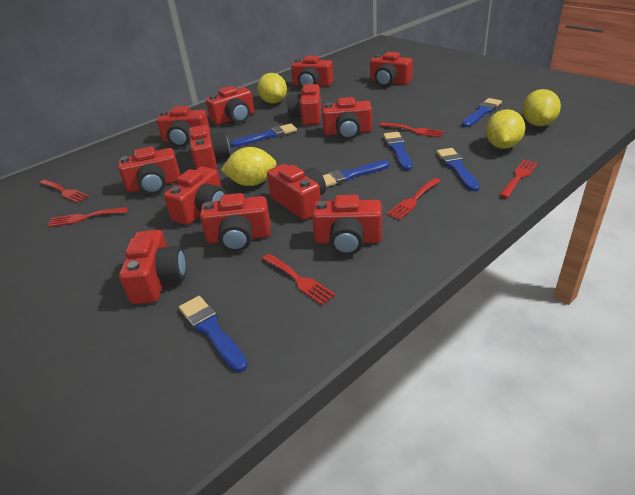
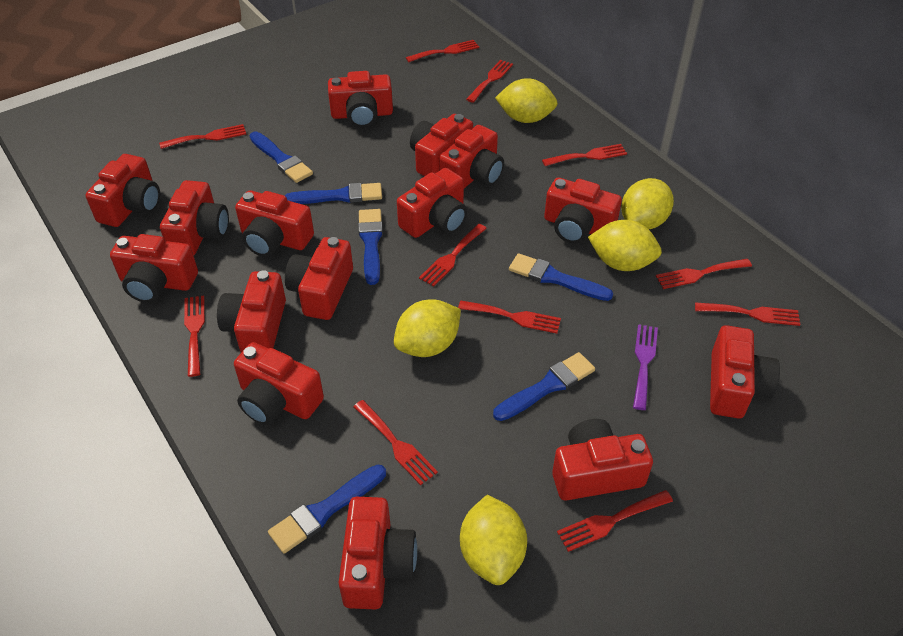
purple fork: none = 0 -> [633,324,658,410] = 1
red camera: [118,147,180,195] [119,230,186,304] [157,106,210,147] [164,166,227,225] [188,125,230,169] [200,193,271,252] [206,86,255,125] [267,164,326,220] [287,82,321,125] [291,56,333,87] [312,195,382,256] [322,97,372,140] [370,52,413,87] = 13 -> [85,154,160,227] [110,234,198,303] [160,180,229,255] [217,270,286,353] [234,342,324,425] [235,190,314,257] [285,237,353,320] [328,71,393,128] [339,497,417,609] [397,168,467,238] [410,114,473,176] [439,125,504,188] [544,178,622,243] [552,419,653,501] [710,325,780,419] = 15
red fork: [39,179,90,203] [48,207,128,227] [262,254,336,305] [379,122,444,138] [386,178,440,220] [500,160,538,198] = 6 -> [159,124,246,149] [184,296,205,377] [353,400,438,485] [406,40,479,62] [419,224,487,286] [458,301,561,334] [466,60,513,103] [542,144,627,166] [557,490,673,552] [656,259,752,289] [695,302,800,326] = 11
yellow lemon: [221,147,277,186] [257,73,287,104] [486,109,525,149] [522,89,561,126] = 4 -> [394,300,461,357] [460,495,527,585] [495,78,558,123] [588,220,662,271] [621,178,674,229] = 5

